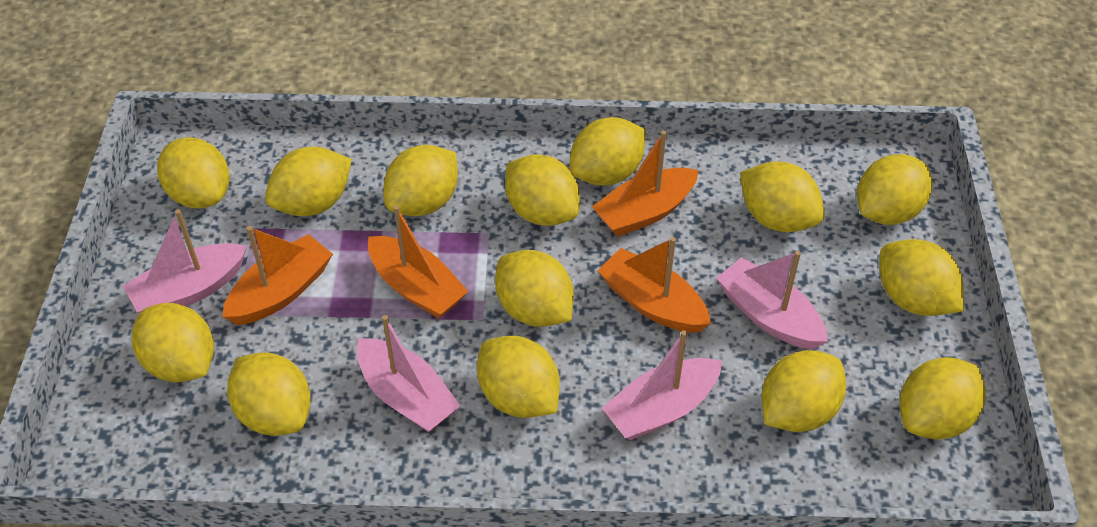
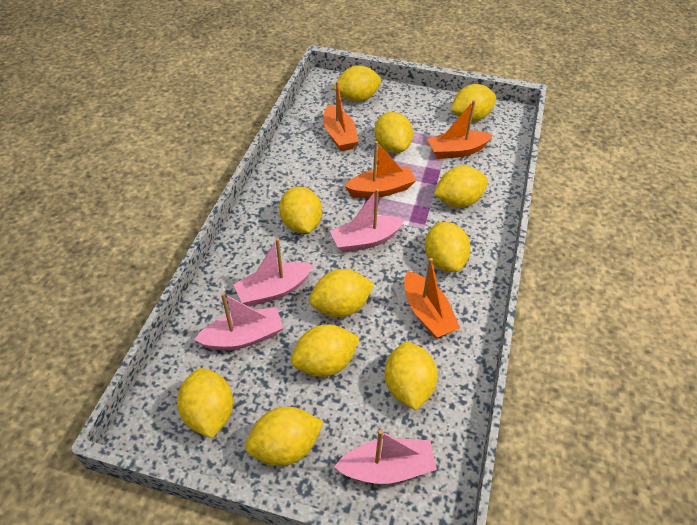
yellow lemon: [132,303,214,382] [157,137,230,208] [227,352,311,436] [265,147,352,216] [383,145,458,216] [477,336,560,418] [495,250,574,327] [505,154,580,226] [569,117,646,185] [740,161,825,232] [761,350,846,432] [857,154,932,225] [880,239,964,316] [900,357,986,439] = 14 -> [177,368,233,439] [245,407,323,466] [279,186,322,233] [291,324,360,377] [309,269,374,317] [333,65,381,102] [374,112,413,153] [385,342,437,410] [425,222,471,272] [434,166,488,207] [451,84,496,121] = 11

